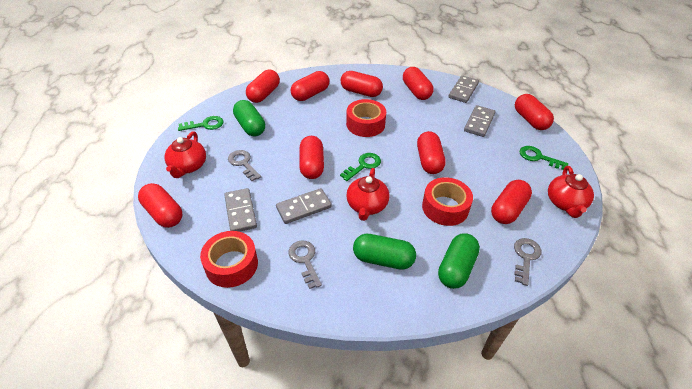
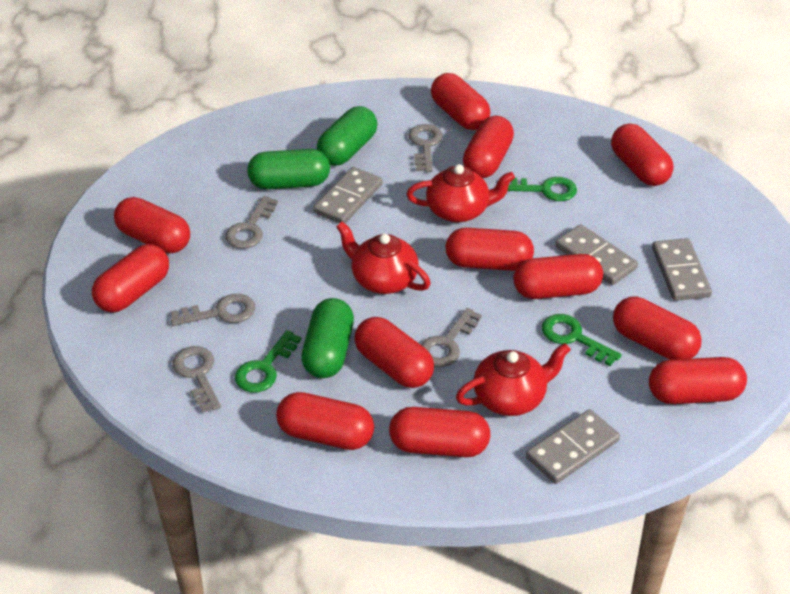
grey key: [228,150,261,181] [288,240,322,289] [514,238,542,286] = 3 -> [171,294,255,326] [173,346,221,413] [225,196,278,249] [408,124,443,172] [421,308,482,367] = 5
red capsule: [138,183,182,228] [246,70,280,103] [291,71,329,101] [299,136,324,179] [341,71,383,97] [403,67,433,100] [417,131,446,174] [491,180,532,224] [515,94,554,130] = 9 -> [92,244,169,312] [114,197,190,253] [276,392,374,450] [355,317,434,388] [389,407,490,457] [431,73,491,130] [445,228,534,271] [463,116,514,178] [514,254,603,299] [611,123,674,186] [613,297,702,360] [649,357,747,404] = 12
red tape: [200,231,258,288] [346,99,386,137] [422,177,473,226] = 3 -> none = 0

